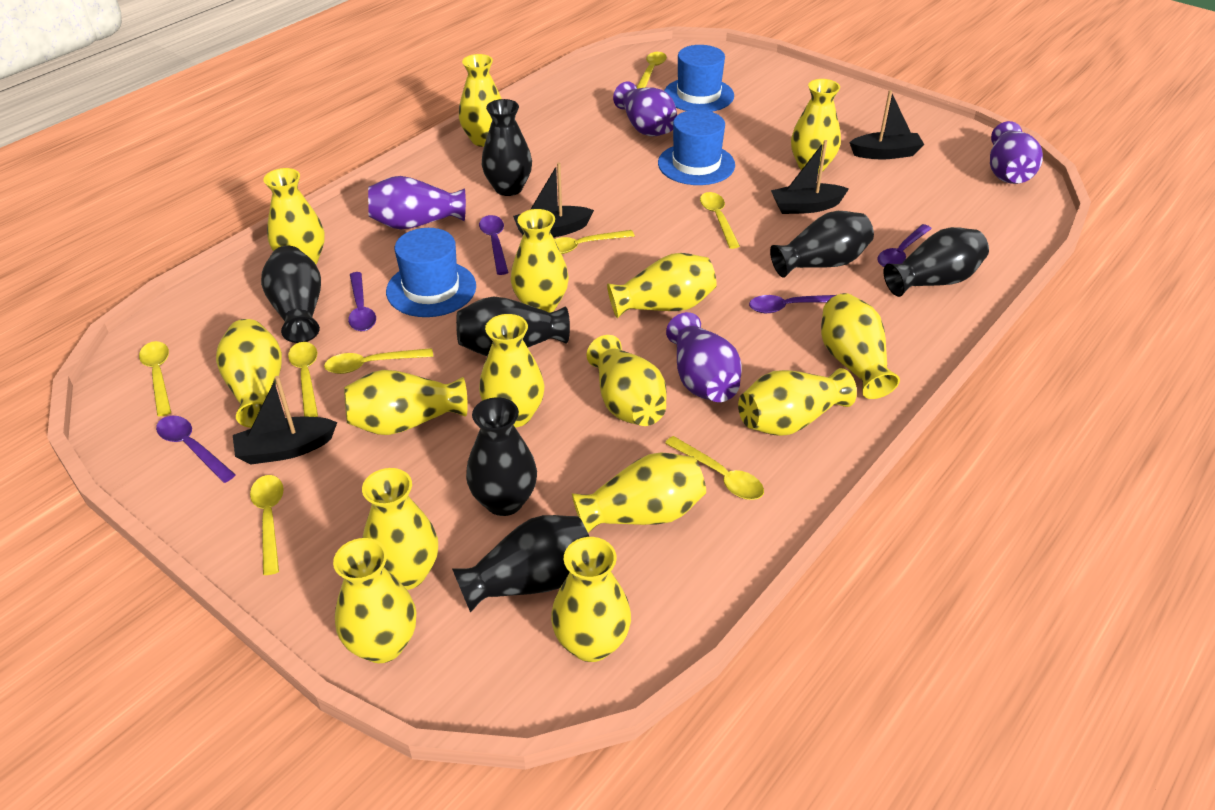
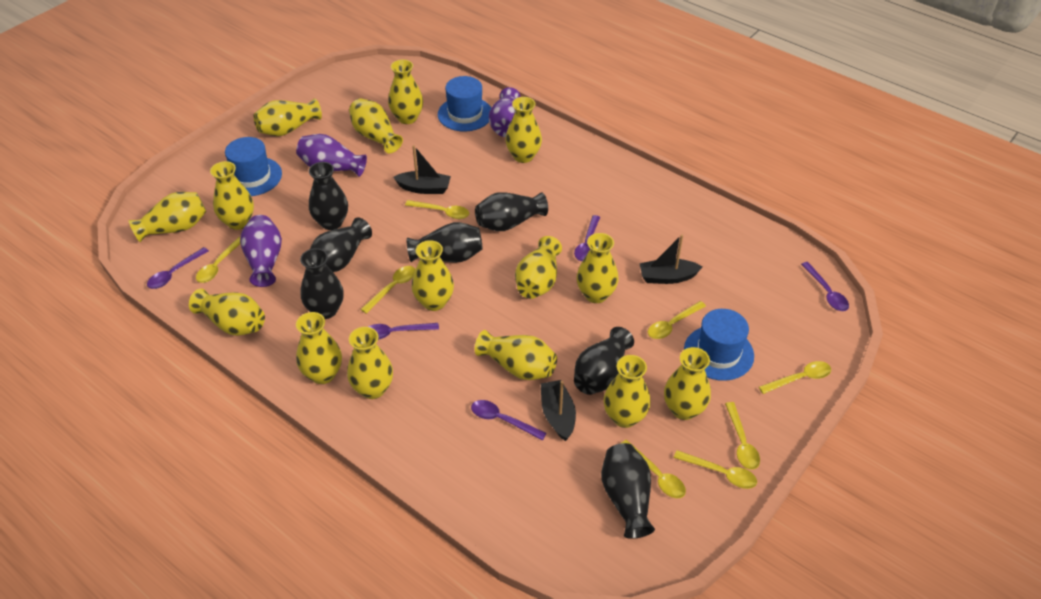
black boat: [233,376,337,465] [513,163,594,237] [771,140,849,214] [849,90,925,159] = 4 -> [393,145,451,194] [541,380,576,441] [639,234,703,284] = 3
purple vase: [368,176,466,230] [613,82,677,136] [666,312,741,402] [990,121,1043,184] = 4 -> [240,215,282,287] [296,134,367,177] [489,87,521,137] = 3

